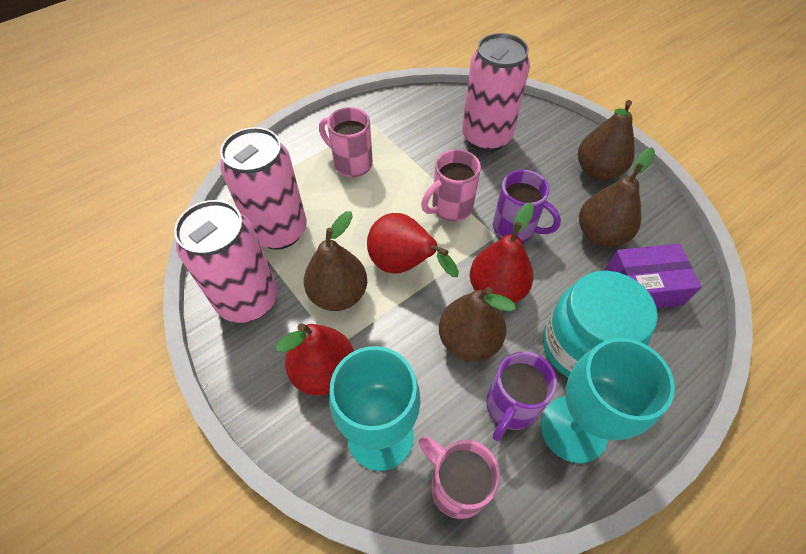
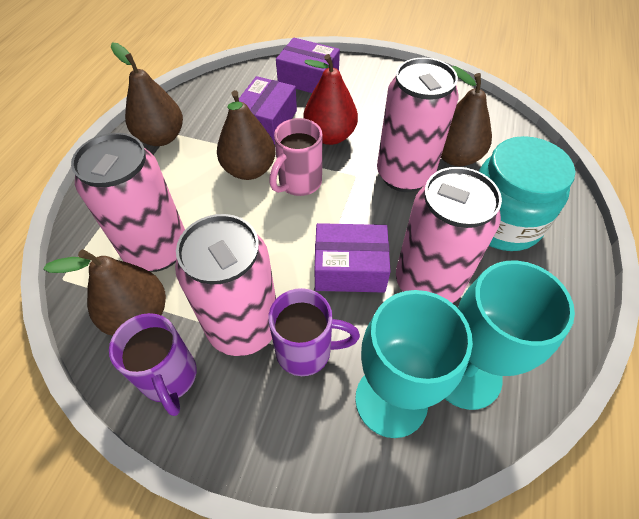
pink can: [174,200,278,323] [220,127,306,250] [462,33,530,152] = 3 -> [71,133,185,272] [175,214,276,356] [377,58,458,192] [396,167,502,303] = 4
pink mug: [319,107,373,177] [419,436,501,519] [421,149,481,221] = 3 -> [269,118,323,196] = 1
purple box: [605,244,701,308] = 1 -> [239,76,297,144] [276,38,340,93] [315,223,391,293] = 3
red pear: [276,323,354,396] [367,213,459,277] [470,203,534,303] = 3 -> [303,54,358,145] = 1

